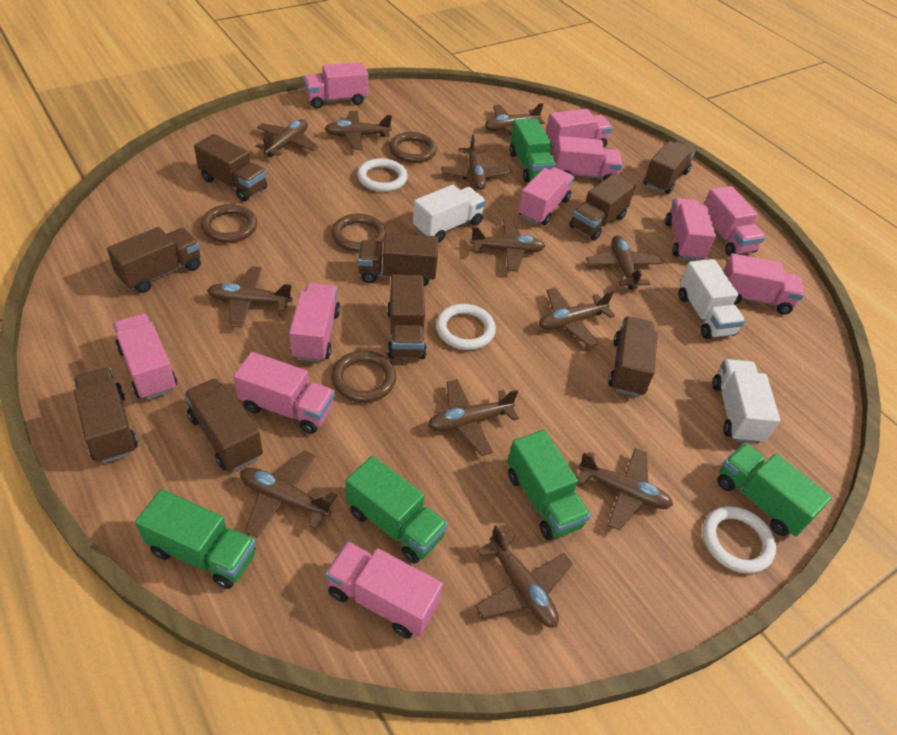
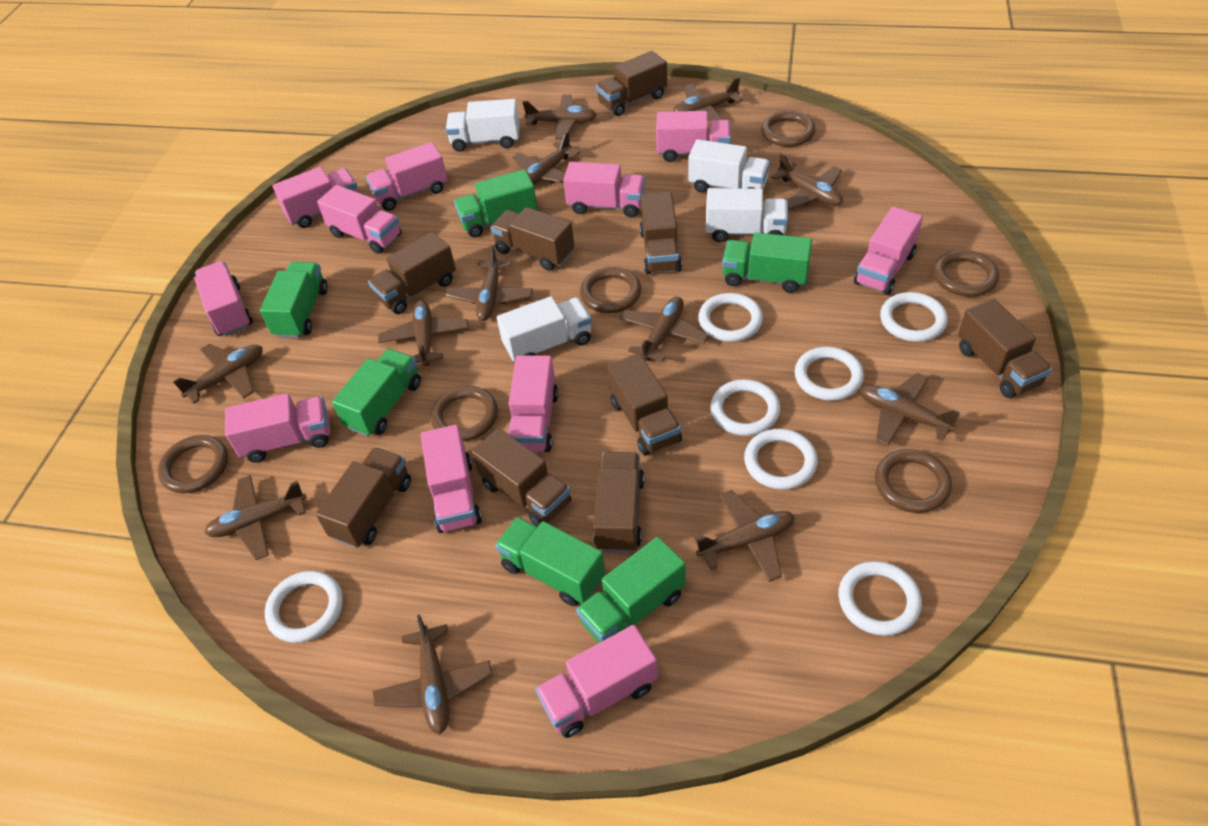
brown ring: [201,204,257,243] [331,214,386,252] [331,350,396,402] [389,132,437,163] = 4 -> [158,435,228,494] [431,386,498,441] [580,267,641,313] [761,111,816,147] [875,449,952,513] [933,250,999,297] = 6
green truck: [135,489,256,589] [346,456,448,563] [507,430,591,540] [510,118,556,182] [717,443,832,536] = 5 -> [260,262,328,338] [332,349,421,437] [454,169,537,238] [495,517,605,606] [576,537,686,643] [722,233,812,293] = 6
white ring: [357,158,408,192] [436,304,496,350] [703,506,776,574] = 3 -> [265,571,343,643] [698,293,763,342] [710,379,780,436] [744,429,818,490] [795,347,864,401] [838,561,922,636] [880,292,948,342] = 7
white truck: [413,185,486,243] [678,259,745,339] [713,359,780,444] = 3 -> [446,99,520,152] [497,296,592,362] [688,139,770,193] [706,188,788,242] = 4

